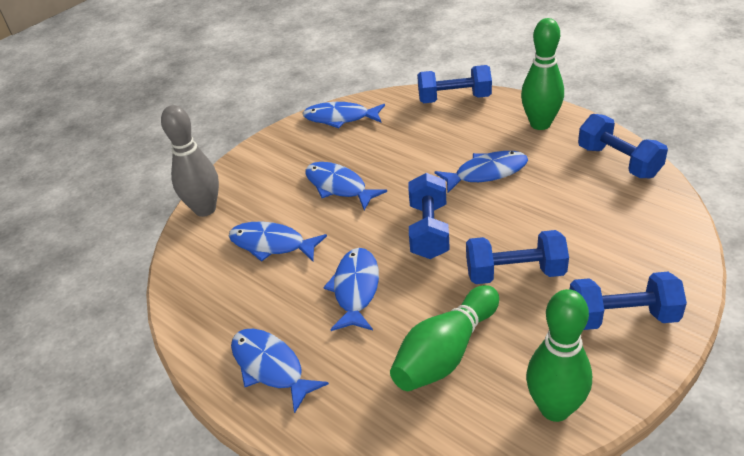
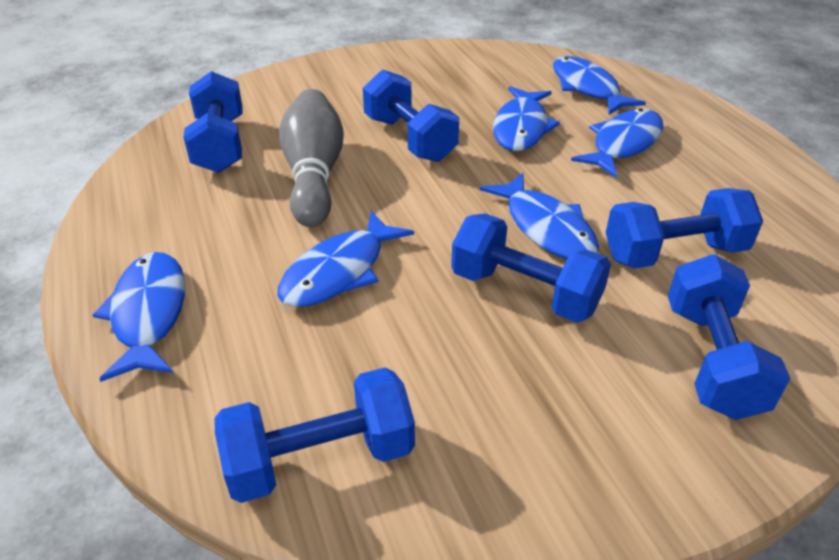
blue dumbbell: [408,173,450,259] [417,65,492,103] [466,230,569,284] [570,272,687,330] [578,114,668,178] = 5 -> [184,71,242,173] [214,368,415,503] [363,69,459,162] [451,213,611,323] [606,188,763,269] [668,255,791,420] = 6
green bowling pin: [390,285,499,391] [521,18,564,130] [526,289,592,422] = 3 -> none = 0

